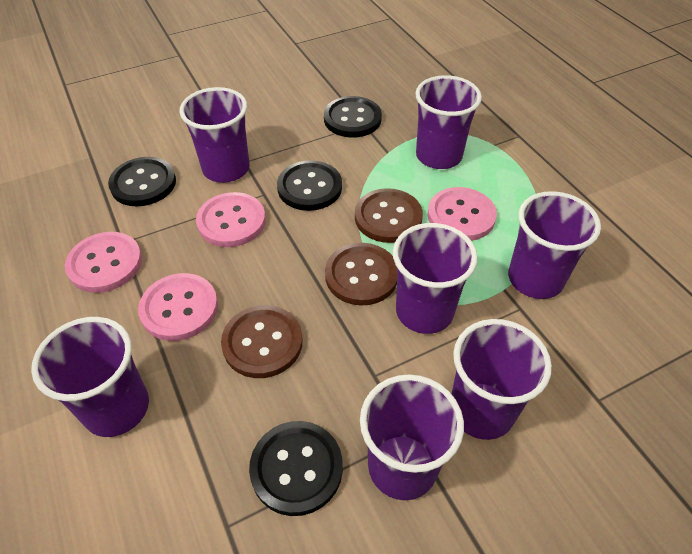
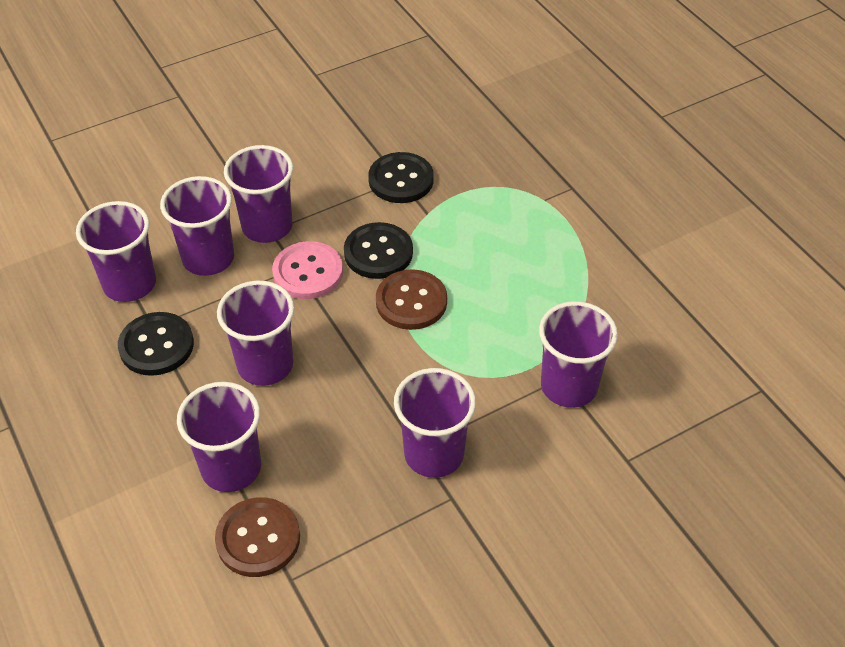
black button: [108,157,176,206] [249,421,343,516] [277,160,342,211] [324,96,382,138] = 4 -> [118,312,194,376] [344,222,413,279] [368,152,434,203] = 3
brown button: [221,305,302,378] [325,243,397,306] [355,188,423,243] = 3 -> [215,497,300,577] [376,269,447,330] = 2
pink button: [65,232,142,293] [138,273,218,341] [196,192,266,247] [427,187,497,241] = 4 -> [272,241,343,299] = 1

